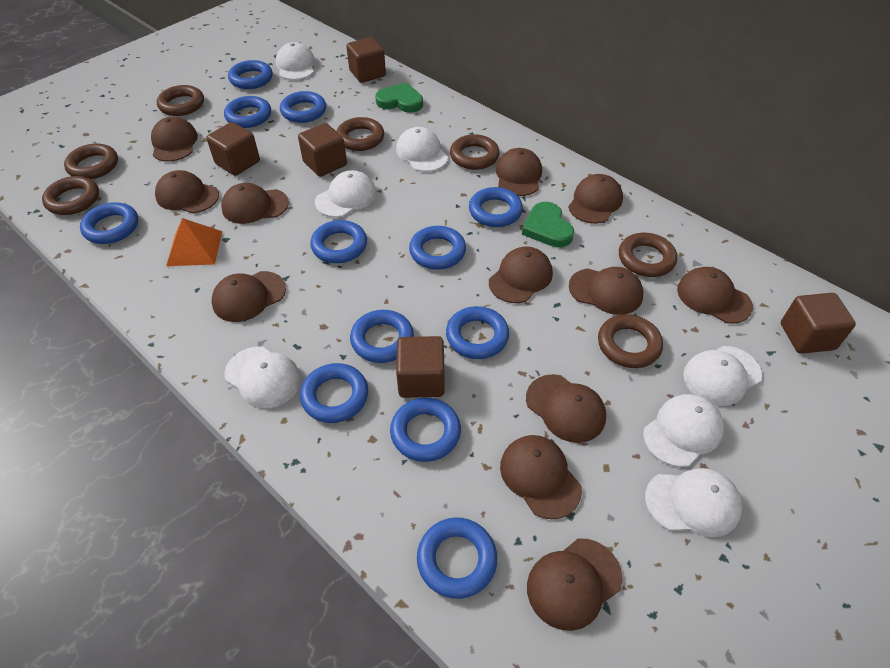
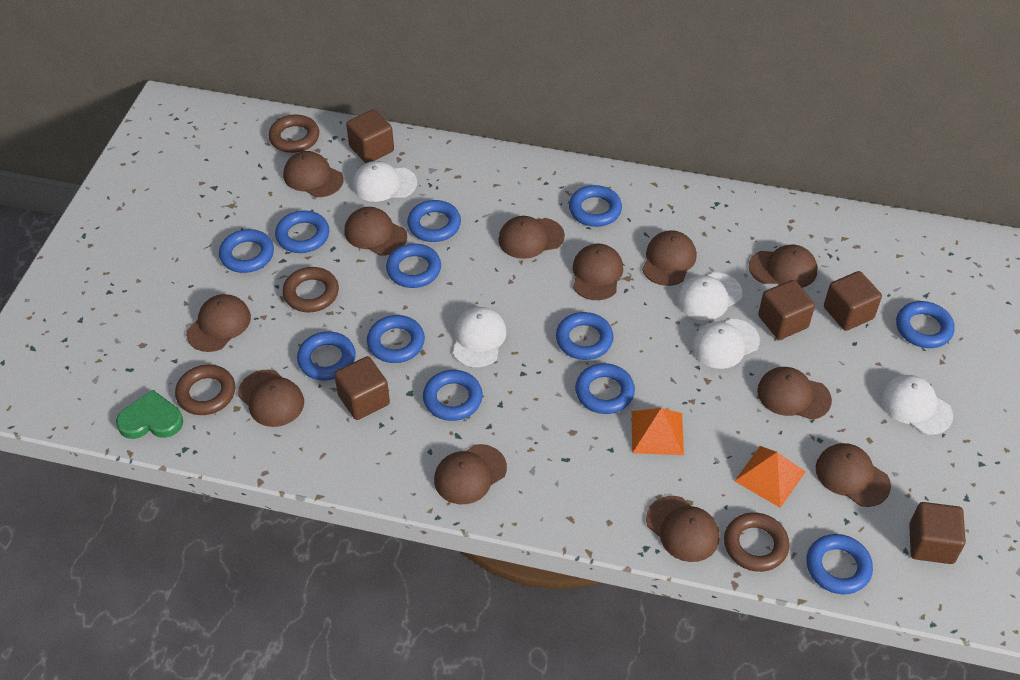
brown ring: [42,176,99,215] [64,143,118,179] [157,85,204,116] [337,117,384,151] [450,134,500,170] [598,314,663,368] [619,233,677,277] = 7 -> [175,364,235,415] [269,115,319,153] [282,267,339,312] [724,512,789,572] = 4
green heart: [375,82,423,113] [522,202,574,247] = 2 -> [116,390,183,439] = 1
orange pyramid: [166,218,222,266] = 1 -> [632,408,684,455] [735,446,806,508] = 2
white cap: [224,347,301,408] [276,42,315,80] [315,170,377,217] [396,127,448,172] [643,394,724,467] [645,468,742,537] [683,346,762,406] = 7 -> [352,161,417,202] [453,307,506,367] [677,272,742,321] [691,319,760,369] [880,375,953,435] = 5

